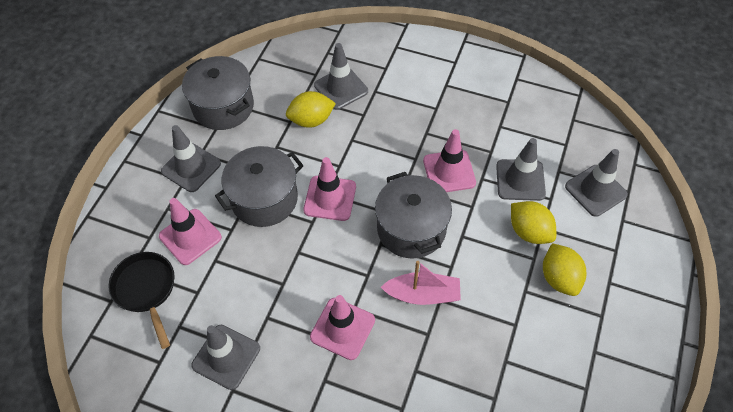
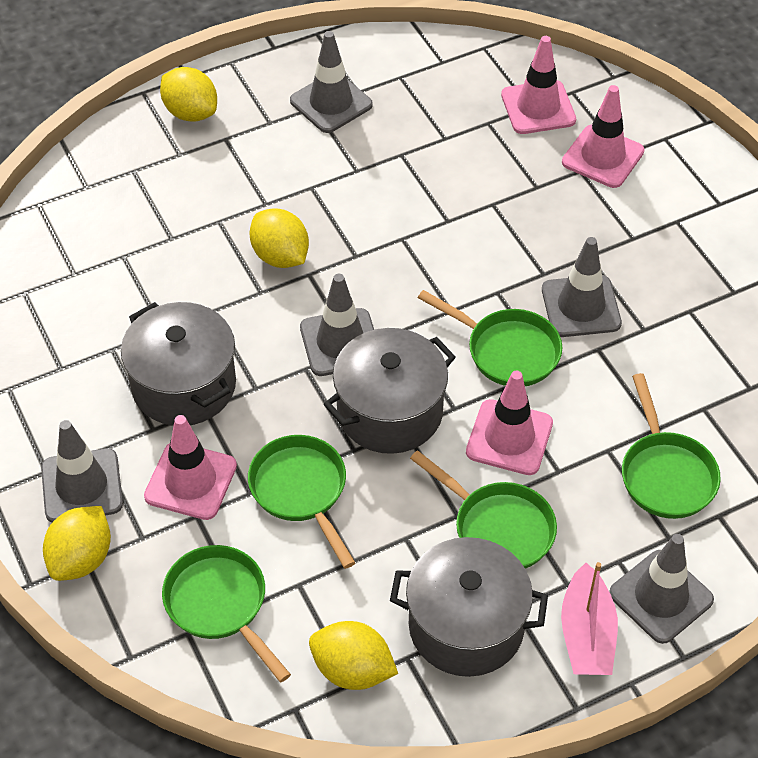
black pan: [109,252,174,349] = 1 -> none = 0
green pan: none = 0 -> [162,545,291,682] [248,435,356,569] [410,450,557,569] [418,290,563,386] [622,373,721,519] = 5
yellow lemon: [286,91,336,128] [511,201,556,244] [543,243,586,296] = 3 -> [43,506,111,581] [160,67,217,122] [250,208,309,268] [309,621,398,690] = 4

